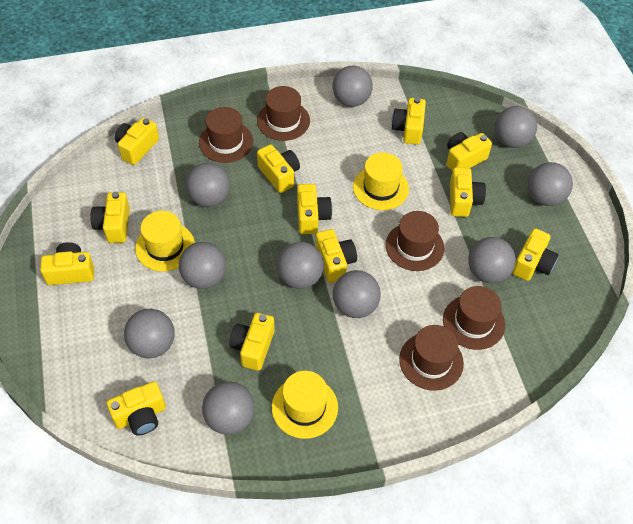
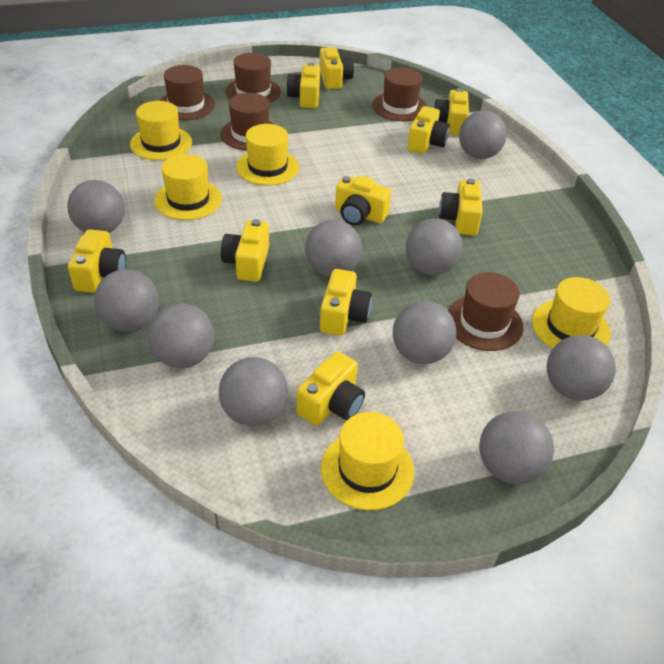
yellow camera: [40,242,94,285] [90,192,130,243] [107,381,166,436] [115,117,159,165] [229,313,275,371] [257,144,300,193] [297,184,332,234] [315,229,357,283] [391,97,426,145] [446,132,492,172] [450,167,486,217] [512,228,559,281] = 12 -> [68,229,126,293] [221,219,269,282] [286,63,320,108] [297,351,365,426] [319,47,354,89] [320,269,372,336] [335,176,391,226] [407,106,450,154] [433,88,469,135] [439,179,483,236] = 10
yellow hat: [135,211,195,272] [272,371,338,439] [353,152,409,210] = 3 -> [130,101,192,160] [154,154,222,220] [236,124,299,185] [321,412,414,510] [532,277,611,349] = 5

